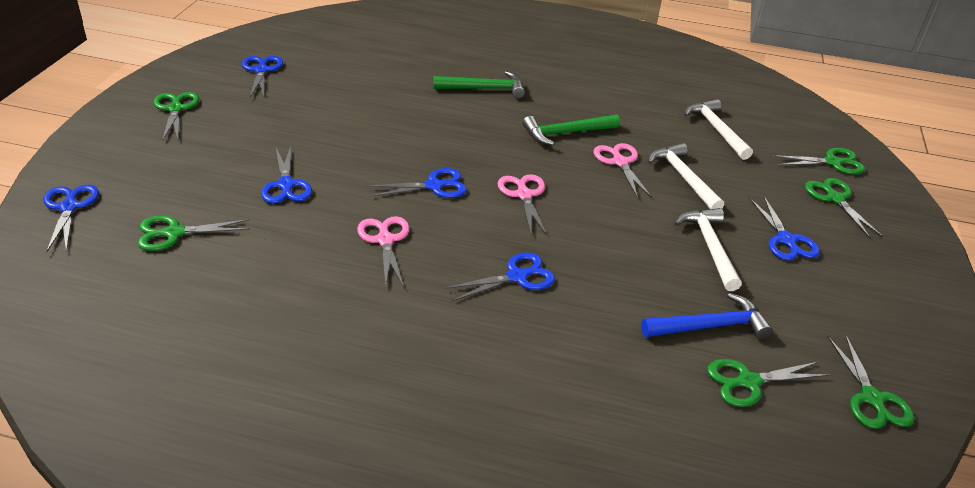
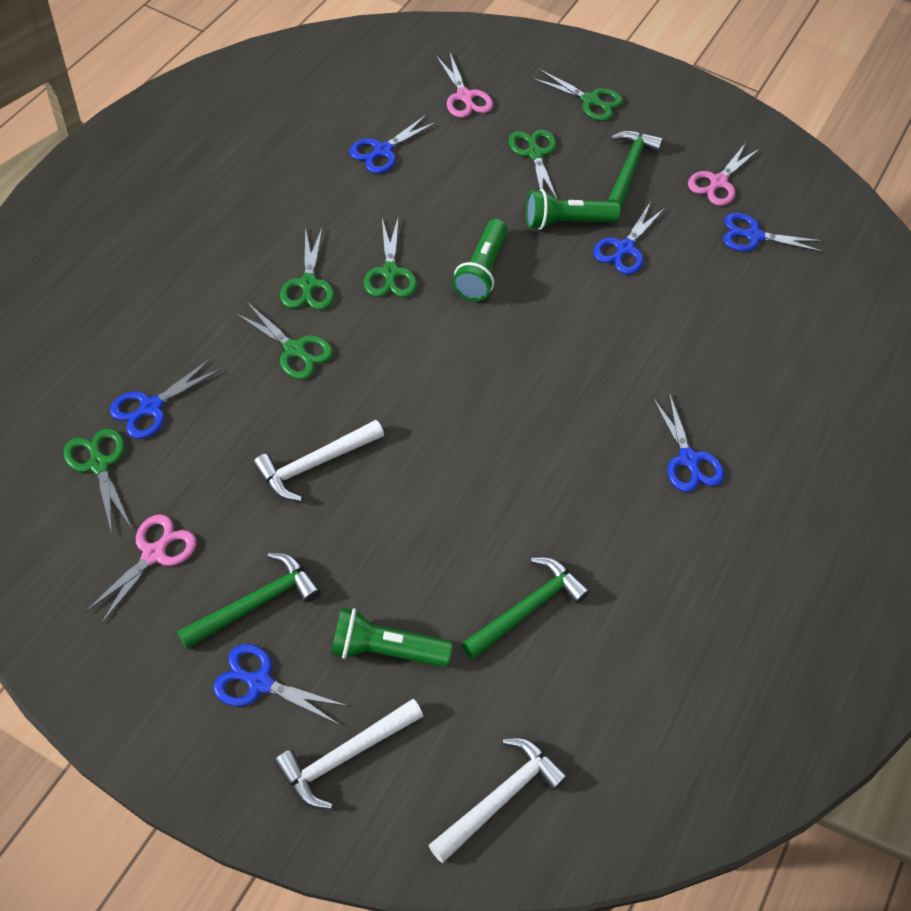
blue hammer: [641,293,773,339] = 1 -> none = 0
green flashlight: none = 0 -> [331,608,453,667] [452,219,508,301] [526,189,621,230] = 3
green hammer: [433,71,525,99] [523,114,620,146] = 2 -> [177,552,321,649] [461,557,590,659] [608,130,663,208] = 3

